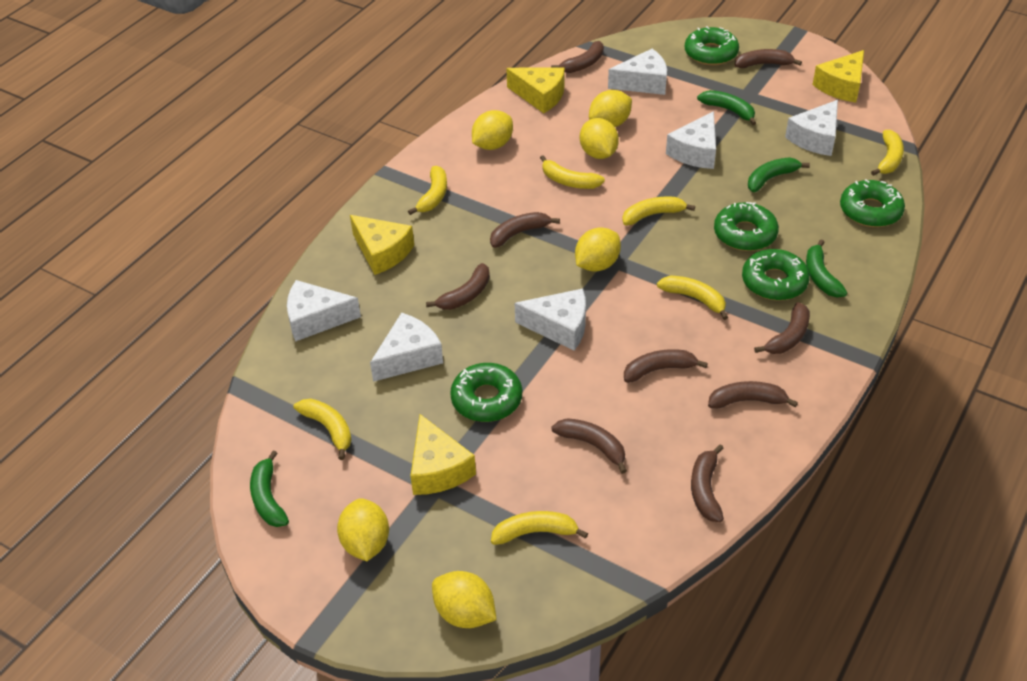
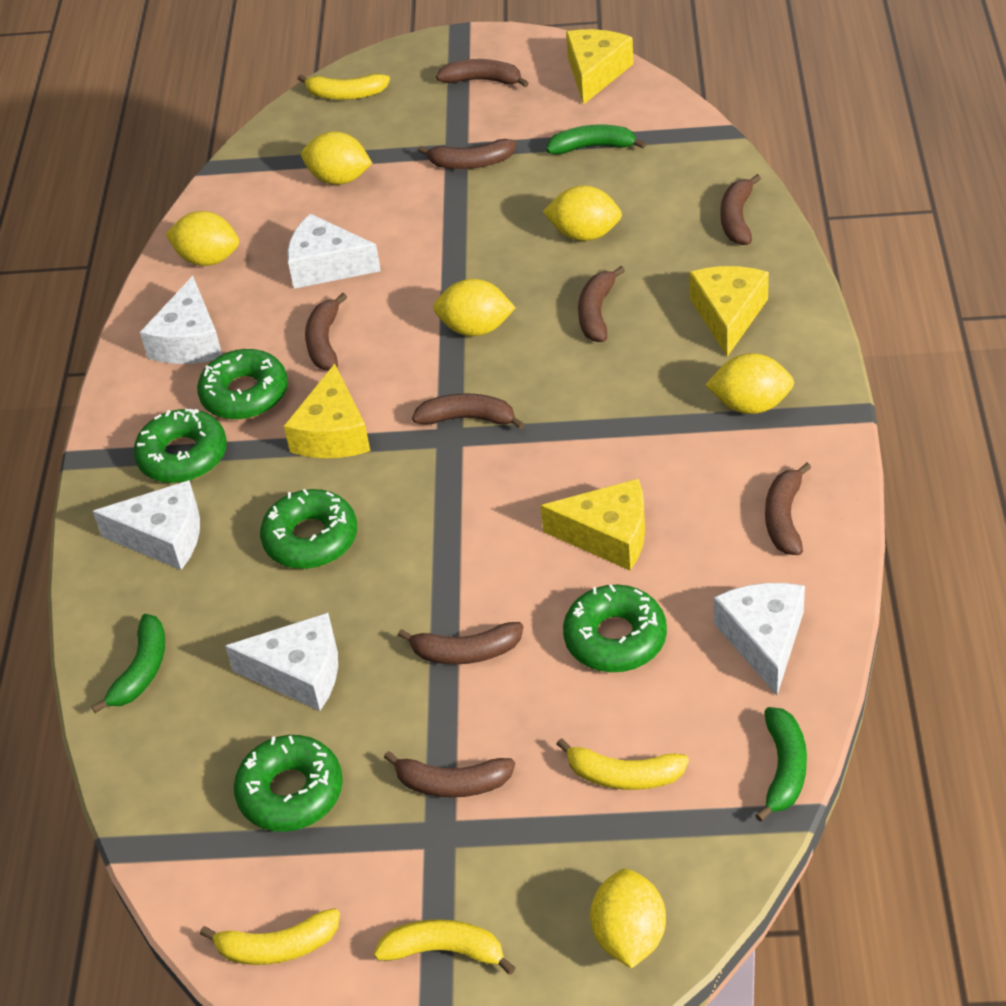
green banana: [250,451,289,527] [697,90,756,125] [748,158,810,192] [806,239,847,297] = 4 -> [91,614,165,713] [546,124,646,155] [755,707,807,822] = 3
white cheese: [287,280,361,342] [370,312,443,382] [515,289,586,351] [608,49,667,95] [666,111,716,169] [785,100,838,156] = 6 -> [93,480,200,570] [140,276,222,364] [225,613,338,711] [287,214,381,289] [714,583,805,695] = 5
yellow banana: [294,399,352,460] [408,166,447,215] [491,511,588,545] [540,155,605,189] [622,196,695,225] [657,276,728,320] [871,130,904,176] = 7 -> [200,908,340,965] [298,74,390,100] [374,919,516,975] [556,738,689,790] = 4

